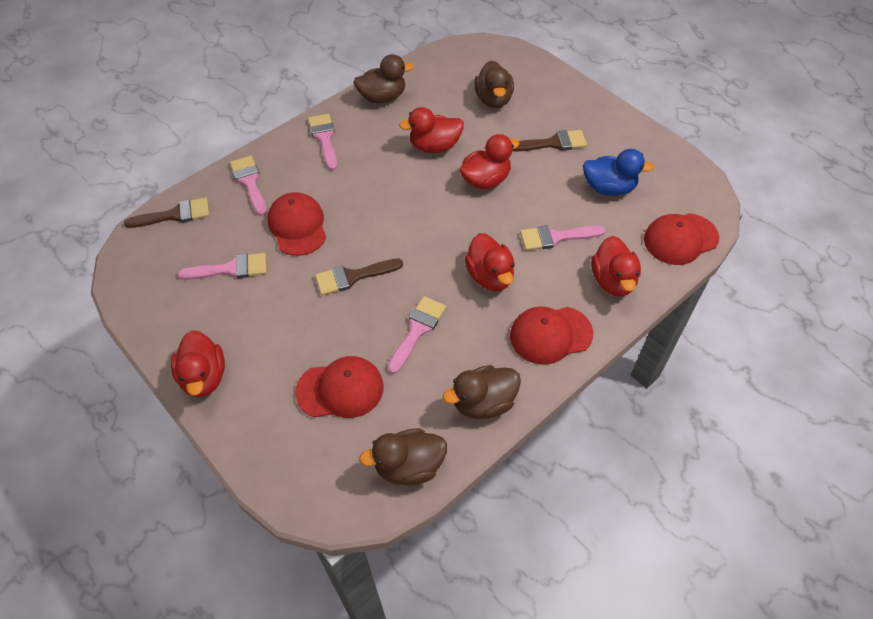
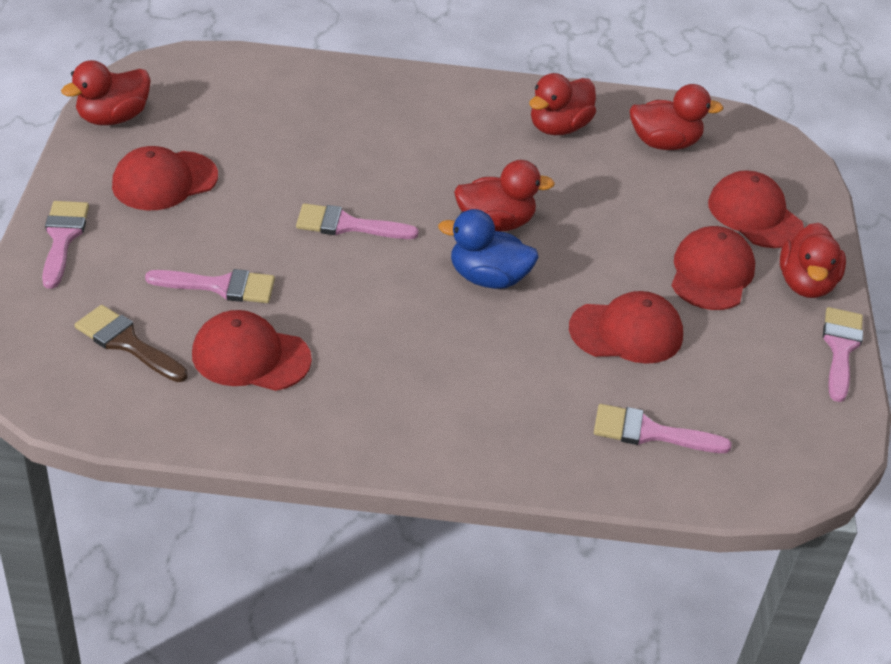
brown brush: [124,197,210,228] [315,258,403,295] [513,130,587,152] = 3 -> [75,305,188,382] = 1
brown duck: [353,54,414,103] [359,429,447,486] [443,365,521,419] [474,60,514,108] = 4 -> none = 0
red cap: [268,192,326,256] [295,356,384,418] [510,306,593,365] [644,213,719,265] = 4 -> [112,146,218,210] [192,310,312,391] [569,291,683,364] [671,226,755,310] [708,170,804,248] = 5

